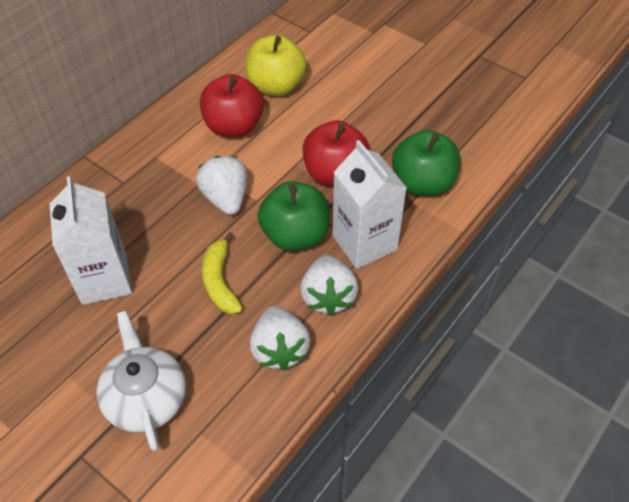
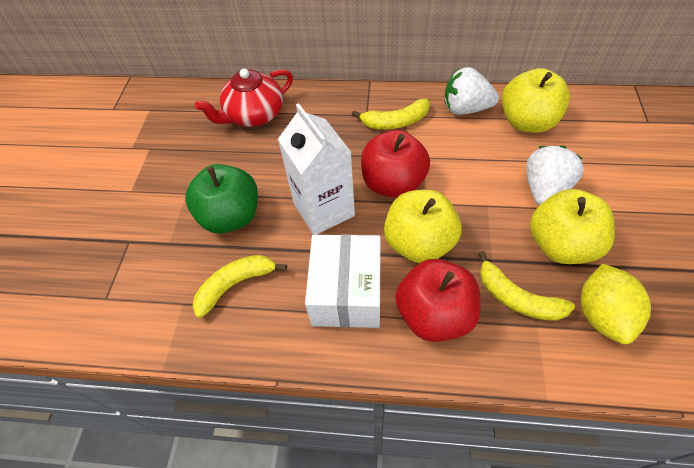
green apple: [258,181,329,251] [392,130,461,196] = 2 -> [185,164,258,233] = 1
red teapot: none = 0 -> [195,69,293,127] = 1
white box: none = 0 -> [305,234,381,328] = 1
white carton: [50,176,132,305] [333,140,407,269] = 2 -> [278,103,355,235] = 1
white strawberry: [196,156,247,215] [250,306,310,371] [300,255,358,316] = 3 -> [445,67,499,115] [526,146,584,205] = 2
white teapot: [96,311,186,451] = 1 -> none = 0
yellow apple: [246,35,306,96] = 1 -> [384,190,461,263] [502,68,570,133] [530,189,615,264] = 3
yellow banana: [202,232,243,314] = 1 -> [193,255,287,318] [352,98,430,129] [478,251,575,321] = 3
yellow lemon: none = 0 -> [581,264,651,344] = 1

